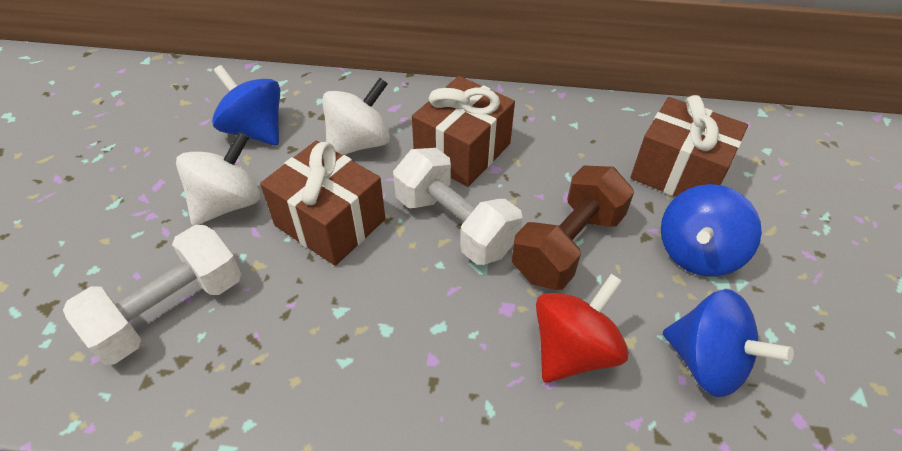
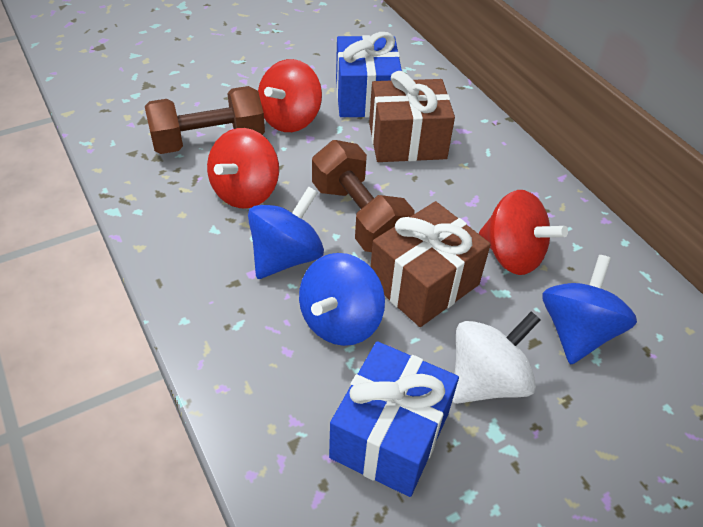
blue gift: none = 0 -> [329,341,459,497] [336,32,402,118] = 2
brown dumbbell: [512,165,634,290] = 1 -> [145,86,265,154] [312,140,415,252] = 2
brown gift: [260,141,385,266] [412,76,515,187] [630,95,748,197] = 3 -> [369,71,455,162] [371,201,491,327] = 2
red spinning top: [536,274,629,383] = 1 -> [207,128,279,208] [258,59,322,132] [479,190,568,275] = 3
white dumbbell: [63,225,241,364] [393,148,523,265] = 2 -> none = 0
white spinning top: [176,132,260,226] [322,78,390,155] = 2 -> [452,311,541,404] = 1

